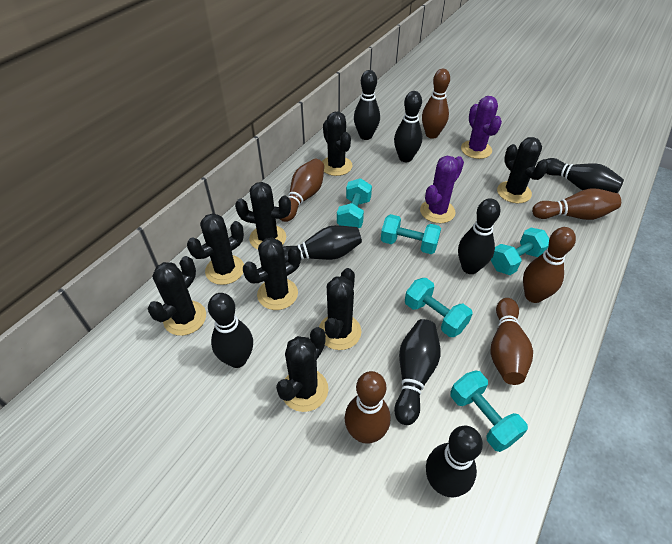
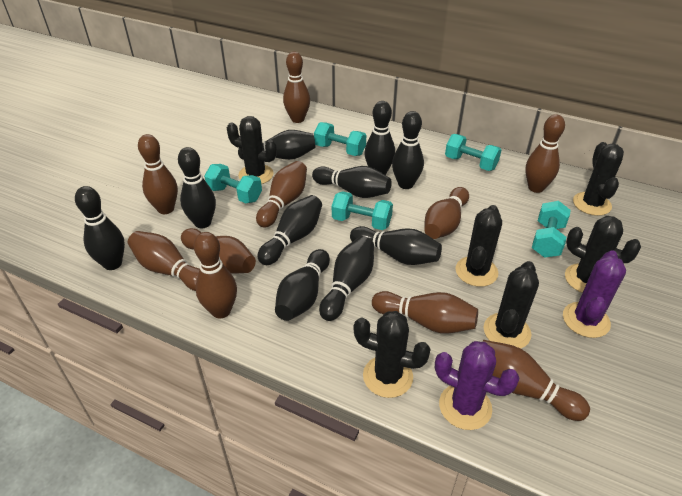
black bowling pin: [208,293,253,368] [283,225,362,262] [354,70,380,140] [394,91,422,162] [394,319,441,425] [426,425,483,497] [458,198,501,274] [545,158,624,193] = 8 -> [75,186,125,270] [178,147,216,229] [238,130,316,160] [258,195,322,265] [275,249,330,321] [312,166,392,198] [319,236,374,321] [350,226,442,265] [364,101,395,175] [392,111,424,189] = 10
black cactus: [147,256,206,336] [187,213,244,285] [235,182,291,250] [243,238,301,310] [276,327,328,412] [319,268,361,350] [322,112,352,176] [497,137,549,203] = 8 -> [227,116,277,184] [354,311,431,398] [456,205,502,287] [484,261,539,348] [565,216,641,293] [573,142,624,216] = 6
brown bowling pin: [280,159,324,222] [345,371,390,444] [422,69,450,139] [491,298,533,385] [523,227,576,303] [532,188,621,220] = 6 -> [128,231,200,291] [138,134,178,214] [181,228,256,274] [194,232,237,319] [256,161,307,228] [283,52,310,123] [372,291,478,333] [424,187,469,239] [482,340,590,421] [525,114,565,193] = 10

